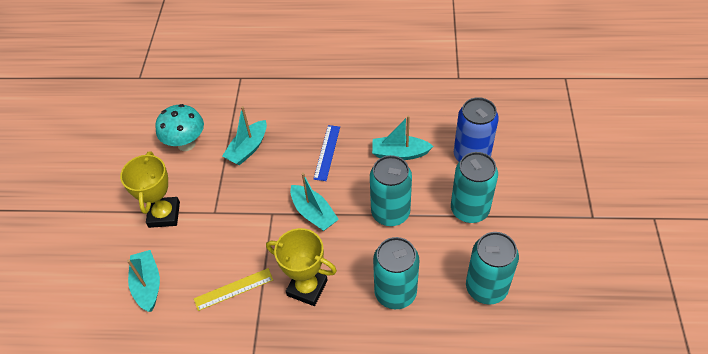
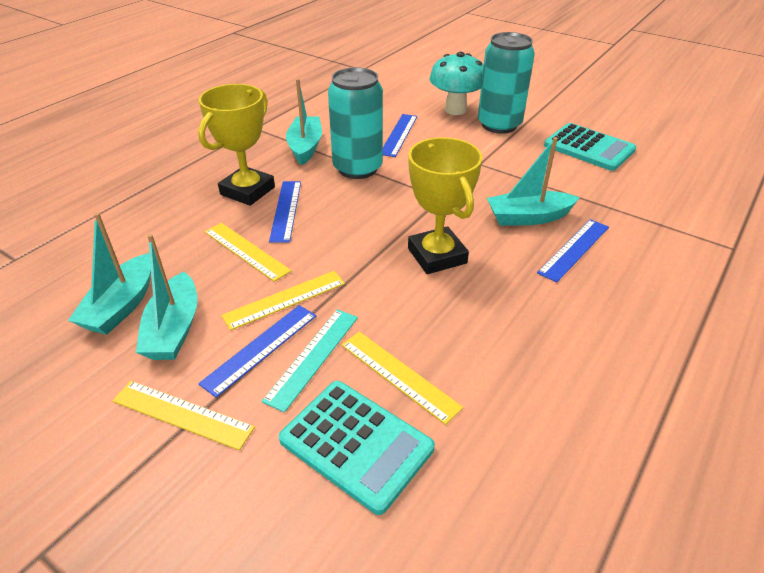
blue can: [454,97,499,162] = 1 -> none = 0
blue ruler: [313,125,340,181] = 1 -> [198,305,316,398] [269,181,301,243] [383,114,417,157] [537,219,609,283] = 4
turquoise calculator: none = 0 -> [279,381,435,515] [544,123,636,171] = 2
turquoise can: [370,155,412,226] [373,237,419,309] [451,152,498,223] [466,232,519,305] = 4 -> [328,67,383,179] [478,32,535,134] = 2
turquoise ruler: none = 0 -> [262,309,358,413] = 1
yellow ruler: [194,268,273,311] = 1 -> [112,381,255,450] [205,223,291,282] [221,271,345,331] [341,332,463,425] = 4

